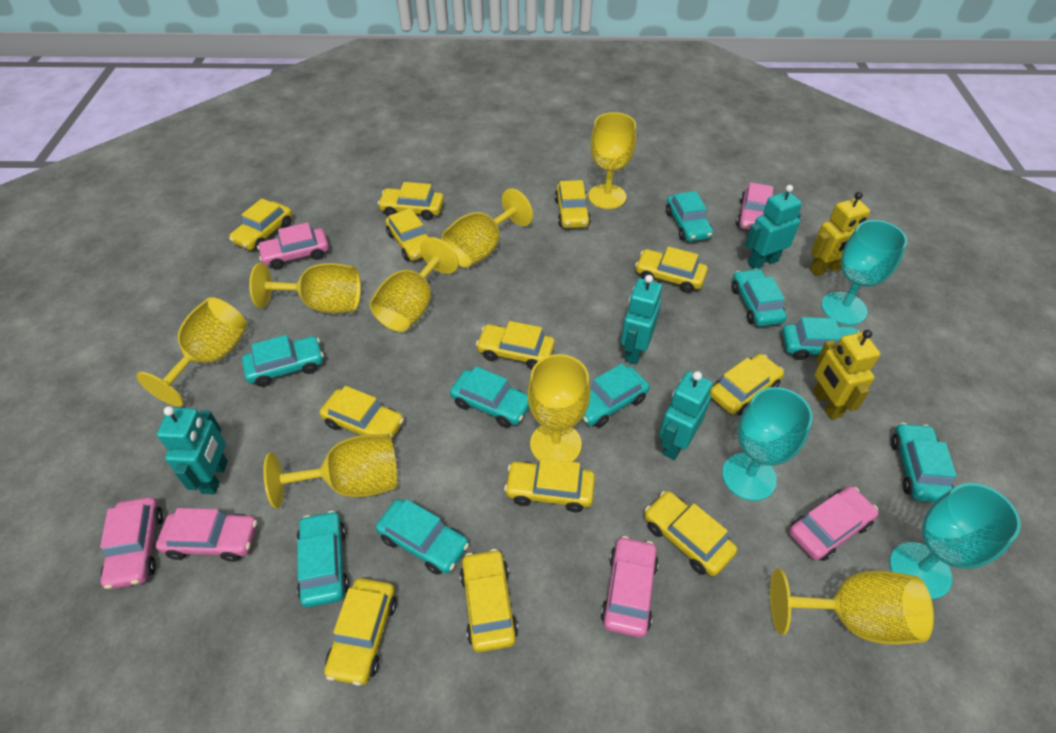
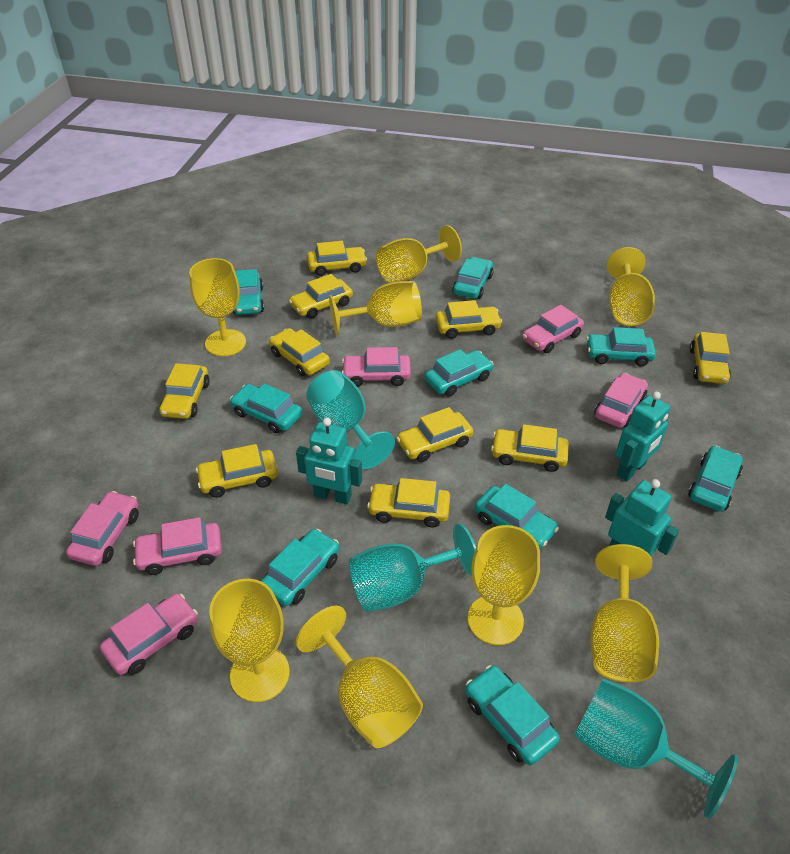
turquoise robot: [157,406,228,494] [621,275,662,365] [659,371,713,460] [745,185,802,269] = 4 -> [296,418,362,504] [605,479,679,556] [616,391,670,482] = 3
yellow car: [229,198,292,250] [320,386,404,439] [324,578,397,685] [378,182,444,220] [385,208,429,261] [460,549,518,652] [476,321,555,369] [504,458,595,512] [555,180,591,228] [635,246,708,293] [644,491,737,576] [710,354,784,415] = 12 -> [159,363,210,419] [196,444,278,498] [269,328,330,376] [289,274,353,319] [307,241,367,276] [367,478,450,528] [396,407,473,462] [435,300,502,339] [491,424,569,472] [690,332,731,384] = 10
yellow robot: [810,192,870,276] [813,329,880,419] = 2 -> none = 0

